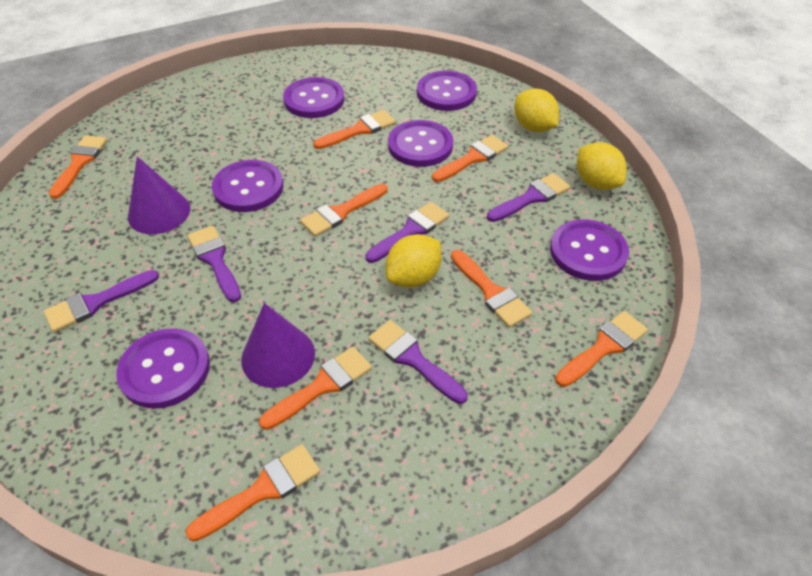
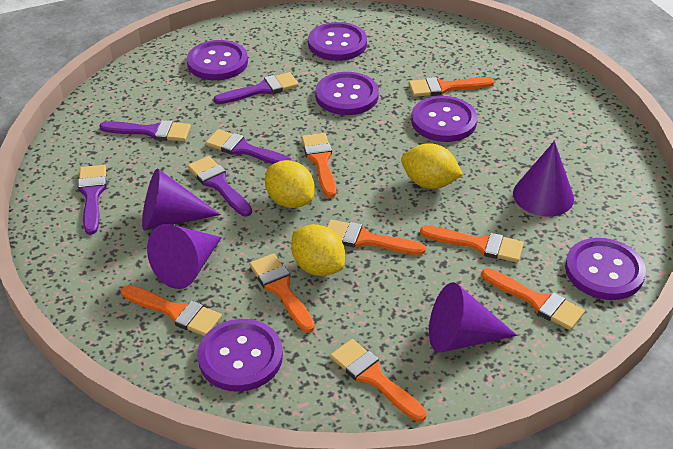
purple cone: [128,156,190,234] [241,303,315,388] = 2 -> [142,169,221,230] [147,224,222,289] [429,282,517,353] [513,141,574,217] = 4

